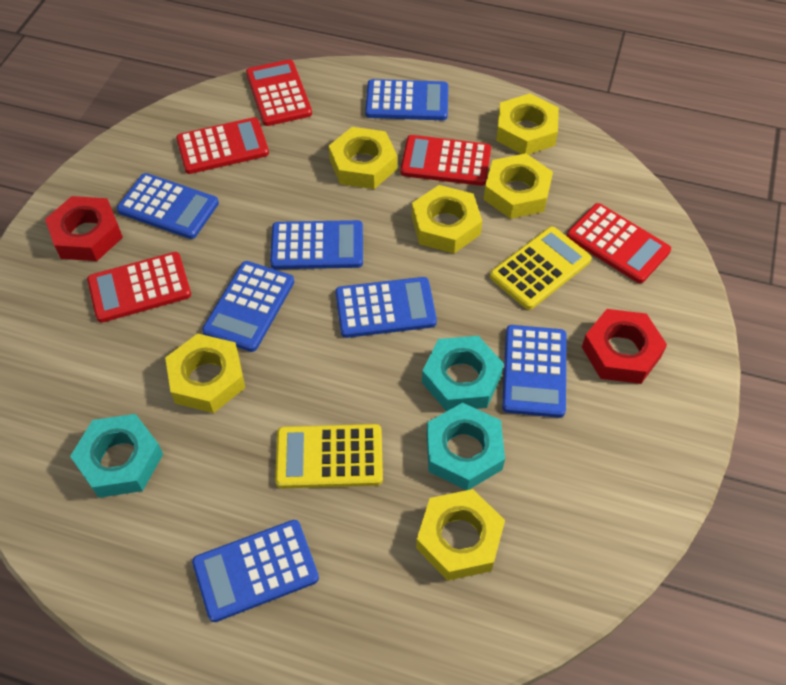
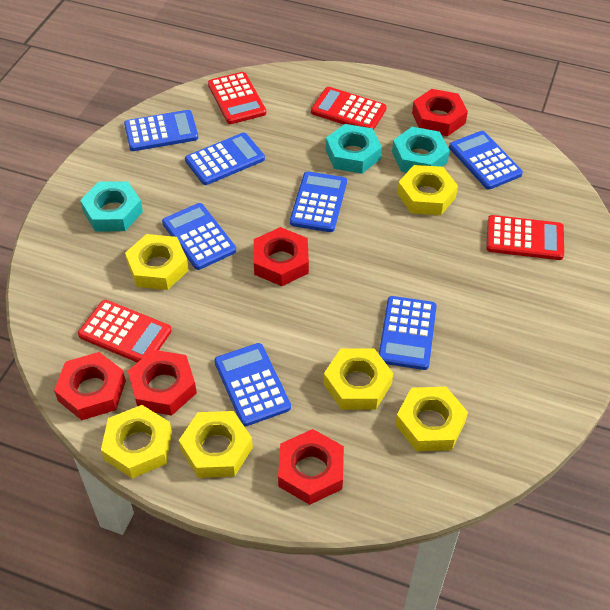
red calculator: [87,252,191,323] [176,117,269,174] [246,60,312,126] [401,135,491,186] [567,203,671,283] = 5 -> [78,300,172,363] [208,72,266,124] [311,87,387,130] [486,215,564,260] = 4
red nut: [45,196,123,261] [582,309,667,384] = 2 -> [54,352,126,420] [128,350,197,416] [254,227,309,286] [278,429,344,505] [412,89,468,136] = 5
yellow calculator: [275,424,383,488] [490,226,592,310] = 2 -> none = 0

